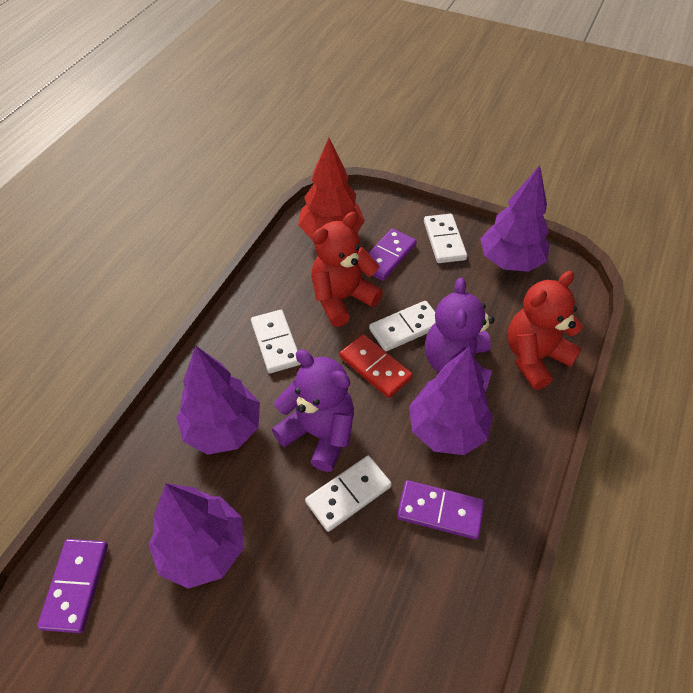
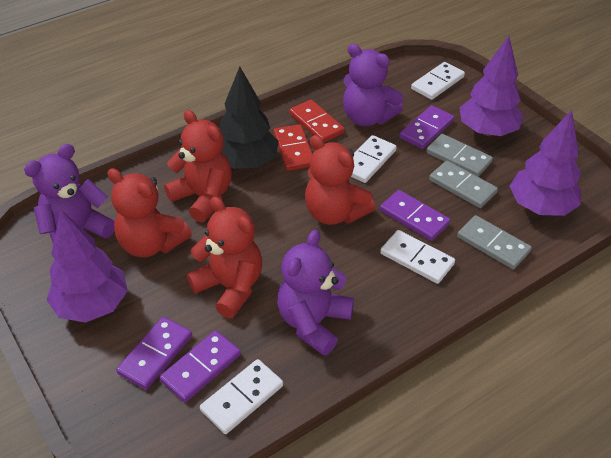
black tree: none = 0 -> [219,66,279,169] = 1
grey domino: none = 0 -> [426,134,493,177] [429,161,498,208] [457,215,532,269] = 3
purple domino: [37,539,108,633] [368,228,417,281] [397,480,485,540] = 3 -> [116,317,192,390] [160,330,241,402] [380,190,450,241] [399,105,454,149] = 4
purple teddy bear: [272,350,354,472] [425,277,495,392] = 2 -> [24,144,115,243] [277,230,354,356] [343,44,403,126] = 3
purple tree: [149,483,243,589] [176,345,260,455] [409,347,493,455] [480,165,550,272] = 4 -> [46,210,128,323] [459,36,524,136] [510,110,581,216] = 3
red domino: [340,334,413,398] = 1 -> [274,124,312,171] [289,100,345,142] = 2
red teddy bear: [311,212,383,327] [508,271,583,390] = 2 -> [107,168,192,258] [164,110,232,222] [187,196,262,318] [305,135,375,225] = 4
red tree: [298,138,365,239] = 1 -> none = 0

